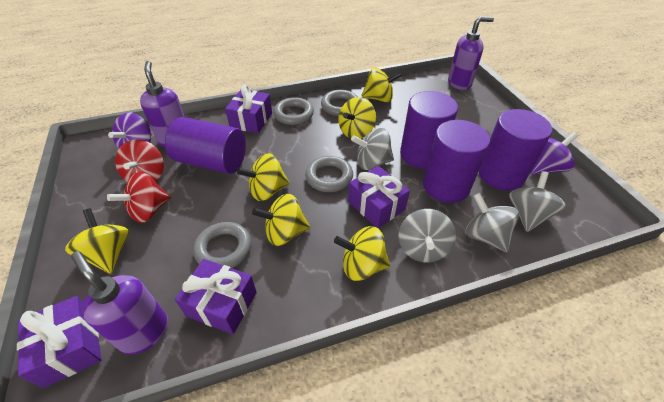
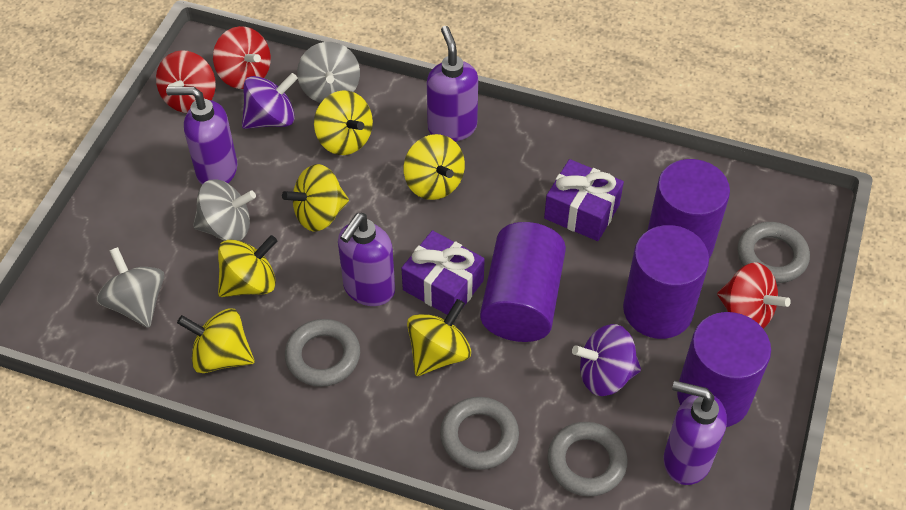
grey spinning top: [351,128,394,170] [399,209,456,263] [465,193,519,252] [509,171,566,232] = 4 -> [97,247,164,328] [193,180,256,241] [297,42,360,103] = 3
purple gift: [17,296,101,388] [175,259,257,334] [225,85,272,133] [348,166,410,228] = 4 -> [401,230,485,315] [544,159,624,241] = 2
purple soap dispenser: [71,251,168,354] [140,61,185,147] [448,16,494,90] = 3 -> [166,86,237,185] [338,213,395,306] [427,26,478,142] [664,381,727,485] = 4
red spinning top: [107,172,171,223] [115,139,164,182] = 2 -> [156,50,216,113] [213,26,271,89] [717,262,791,328] = 3

